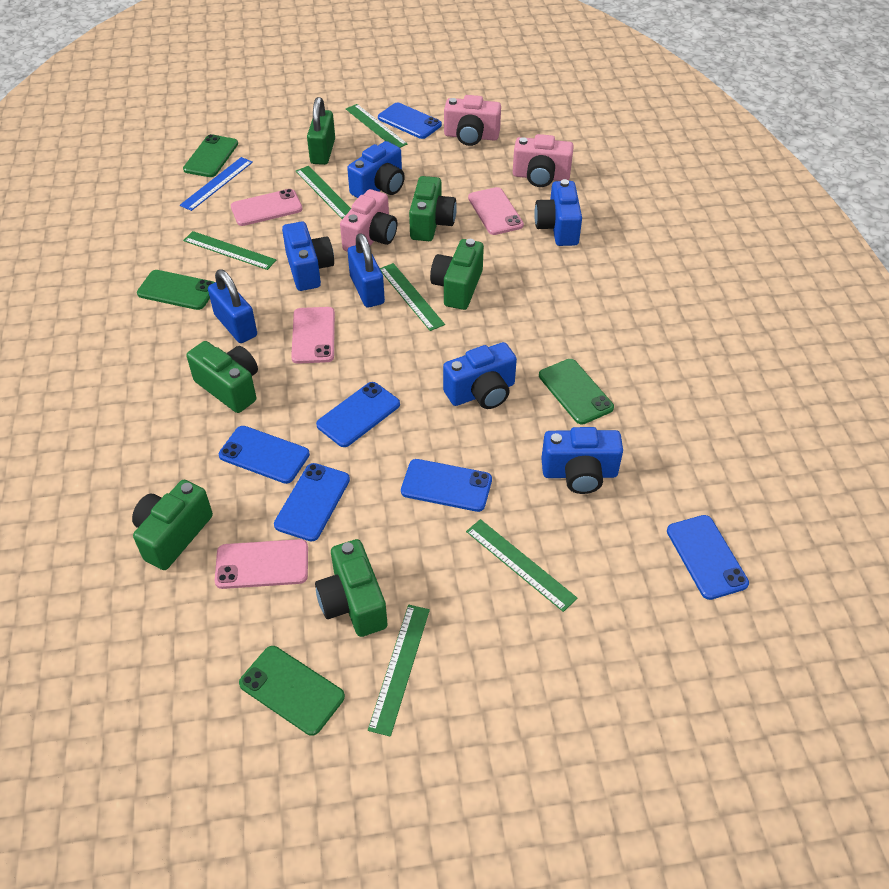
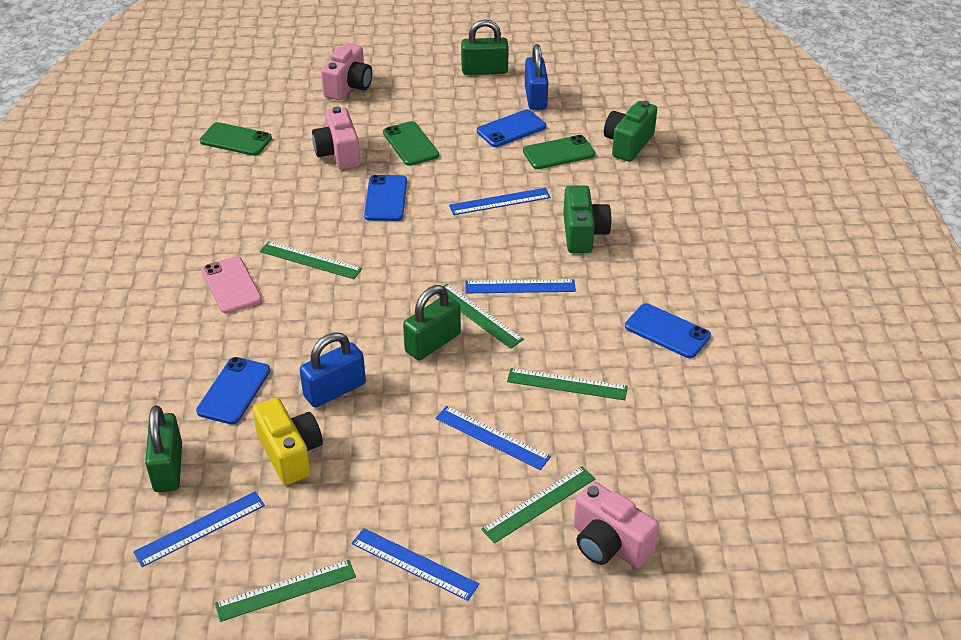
blue camera: [282,222,334,291] [347,141,405,198] [443,342,517,409] [534,179,582,246] [541,427,623,494] = 5 -> none = 0
blue phone: [219,426,310,484] [274,463,350,542] [316,382,400,447] [378,103,442,139] [401,459,492,512] [667,515,749,600] = 6 -> [196,357,270,425] [364,175,407,221] [477,110,546,147] [625,303,711,358] = 4
blue ruler: [180,157,253,211] = 1 -> [133,491,265,567] [352,528,479,601] [435,406,551,470] [449,188,551,215] [465,279,576,293] = 5
green camera: [132,480,213,570] [187,341,258,413] [315,539,387,637] [409,176,457,241] [430,239,484,310] = 5 -> [563,185,612,253] [604,101,657,162] = 2
green padlock: [307,97,335,165] = 1 -> [145,405,182,492] [403,285,461,360] [461,20,509,75] = 3
green phone: [137,270,215,310] [183,134,238,177] [239,646,345,736] [539,359,614,425] = 4 -> [200,122,272,156] [383,121,439,166] [523,135,595,169] = 3
green ruler: [183,231,276,270] [296,166,351,219] [346,104,407,148] [368,605,430,737] [380,263,445,331] [466,519,578,612] = 6 -> [215,560,356,622] [260,241,362,279] [436,284,524,349] [481,466,595,544] [507,368,628,400] = 5
pink phone: [215,539,308,589] [231,189,303,226] [291,307,335,364] [468,187,524,235] = 4 -> [202,256,262,314] = 1
yellow camera: none = 0 -> [252,398,323,485] = 1

